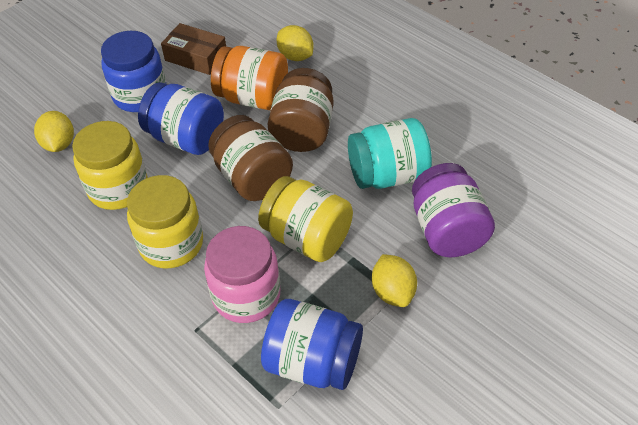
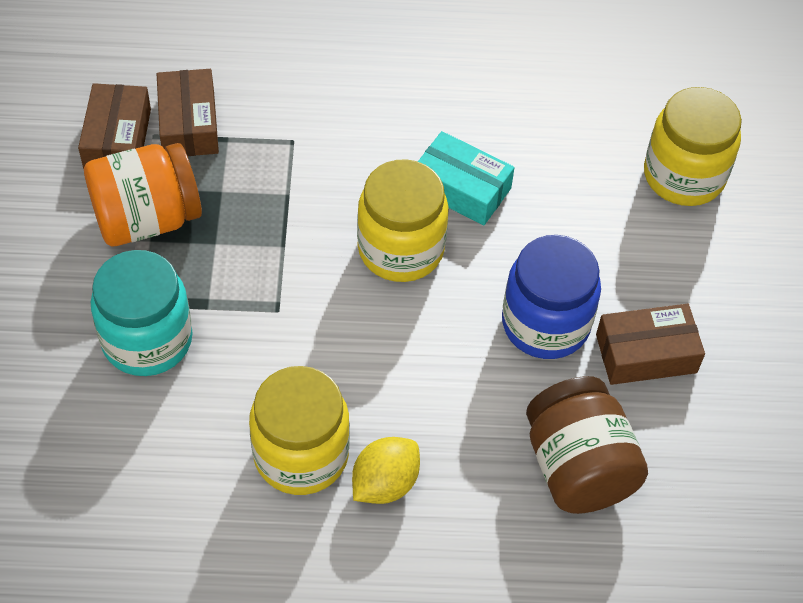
blue jar: [101,31,166,112] [138,82,224,155] [261,299,363,390] = 3 -> [502,235,601,359] = 1
brown box: [161,23,226,75] = 1 -> [78,83,151,169] [157,69,219,156] [596,304,705,385] = 3
brown jar: [208,115,293,201] [268,68,333,152] = 2 -> [526,376,648,514] = 1
pink jar: [204,226,280,323] = 1 -> none = 0
purple jar: [412,163,495,257] = 1 -> none = 0
turquoise box: none = 0 -> [418,131,515,225] = 1
yellow lemon: [34,111,74,152] [277,25,313,61] [372,254,417,307] = 3 -> [352,437,420,504] = 1

